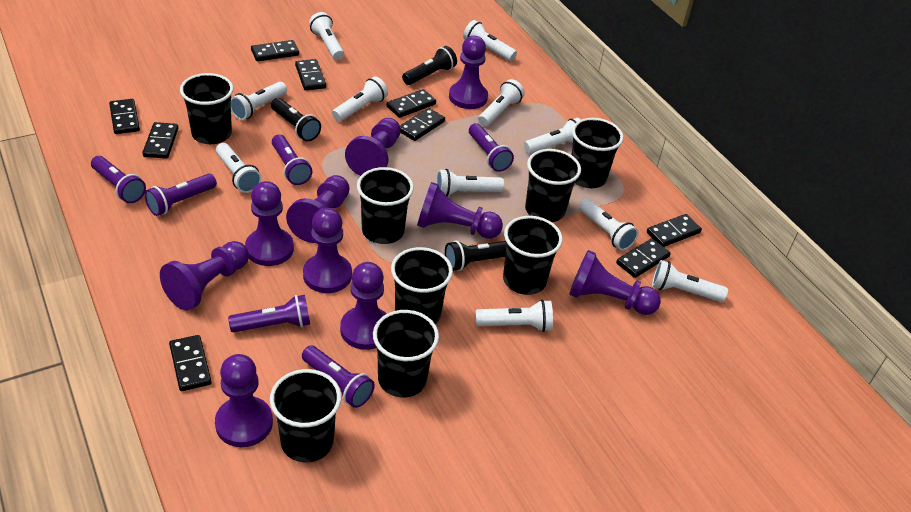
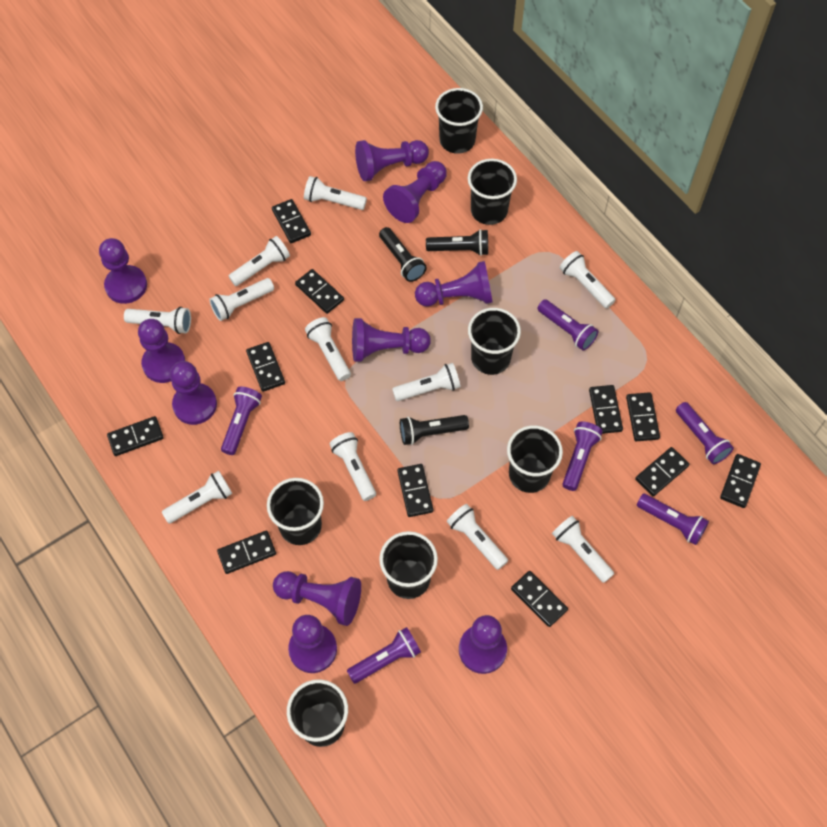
black cup: [180,73,234,144] [270,369,341,462] [357,167,414,244] [373,310,439,398] [391,247,453,325] [503,216,563,295] [525,149,581,222] [571,118,624,188] = 8 -> [267,478,324,545] [287,679,348,747] [379,531,438,599] [435,88,483,154] [468,159,517,225] [468,308,521,375] [507,425,563,493] = 7
black domino: [109,99,140,134] [142,122,178,159] [169,335,212,391] [251,40,299,61] [295,59,326,91] [387,89,436,118] [400,108,445,141] [616,239,671,278] [647,214,702,247] = 9 -> [107,416,164,456] [217,531,276,574] [246,342,285,392] [272,199,311,243] [295,269,344,314] [397,464,433,517] [511,571,568,627] [589,385,623,434] [626,392,660,441] [635,447,689,496] [720,454,761,508] = 11

